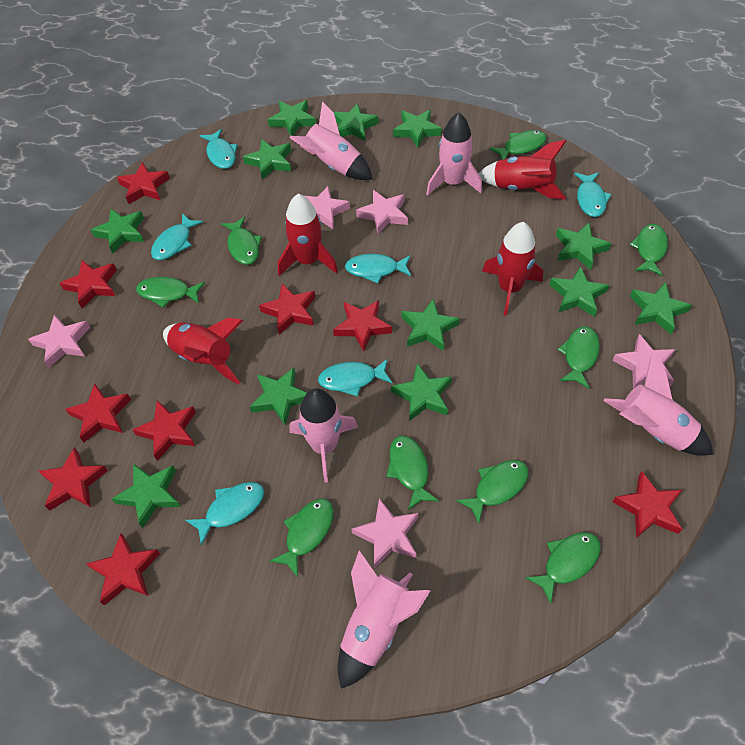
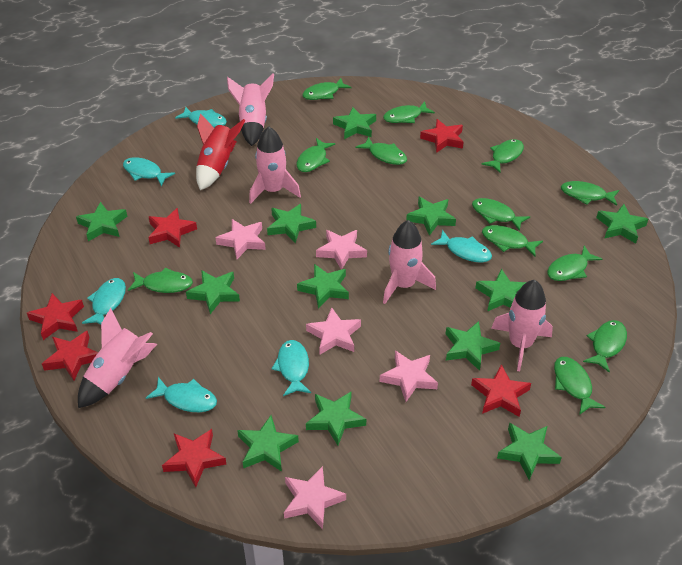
green fish: [136,277,205,308] [221,217,262,265] [269,498,334,577] [386,436,439,510] [456,460,529,524] [489,130,546,160] [525,532,601,604] [557,326,600,389] [630,224,668,276] = 9 -> [128,267,193,293] [296,138,335,172] [302,78,352,100] [355,137,407,165] [383,102,435,123] [472,198,530,231] [481,139,524,173] [482,225,543,256] [547,245,602,281] [554,357,606,415] [561,181,619,206] [583,320,627,373] = 12
red rocket: [163,318,243,384] [278,194,338,276] [479,140,566,200] [482,222,543,316] = 4 -> [196,113,245,190] = 1
red star: [39,447,108,511] [60,260,117,308] [65,383,131,443] [86,533,160,605] [117,162,170,204] [132,400,196,461] [259,283,316,334] [333,300,392,352] [612,471,682,538] = 9 -> [27,293,84,340] [42,331,98,380] [148,208,197,248] [162,429,226,487] [420,119,464,153] [471,364,531,417] = 6

